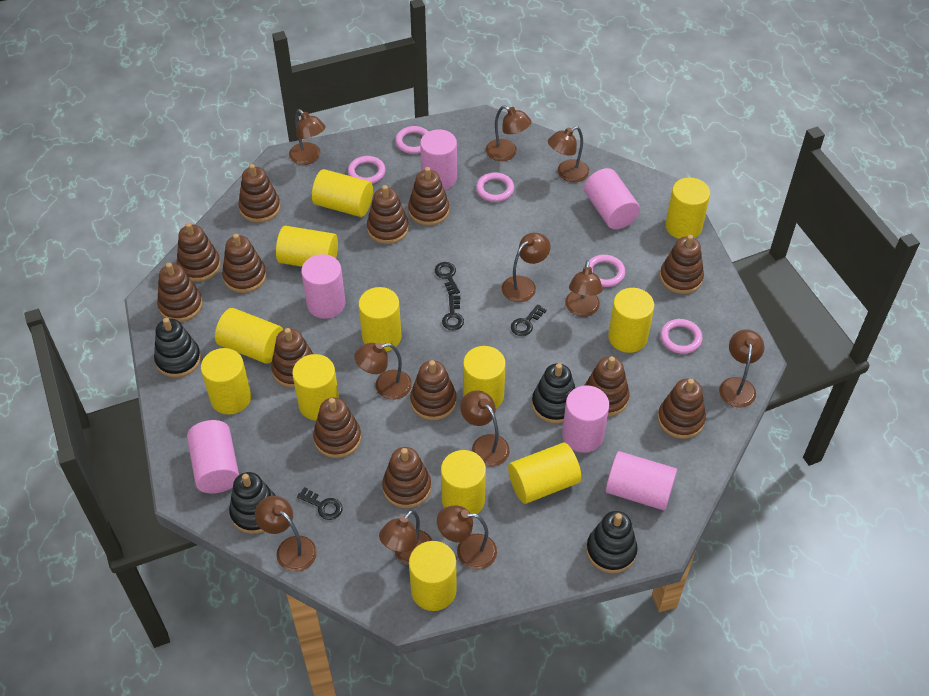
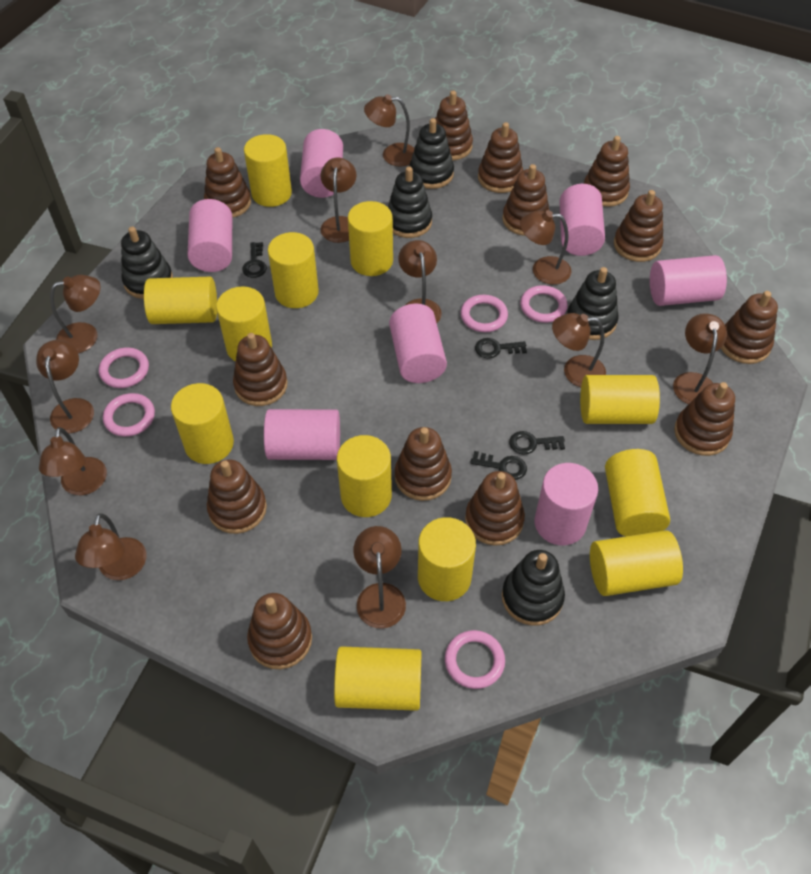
black stacking toy: [154,318,201,378] [229,472,276,534] [532,363,575,423] [586,511,638,573] = 4 -> [121,227,173,299] [388,166,432,238] [409,118,454,189] [502,550,565,626] [567,267,619,340] = 5
pink cylinder: [187,420,239,493] [301,254,345,319] [420,129,457,190] [562,385,609,453] [584,168,640,229] [606,451,677,511] = 6 -> [187,199,232,272] [264,409,340,460] [300,129,343,198] [389,304,447,383] [534,463,598,546] [559,184,605,256] [650,255,727,306] = 7

